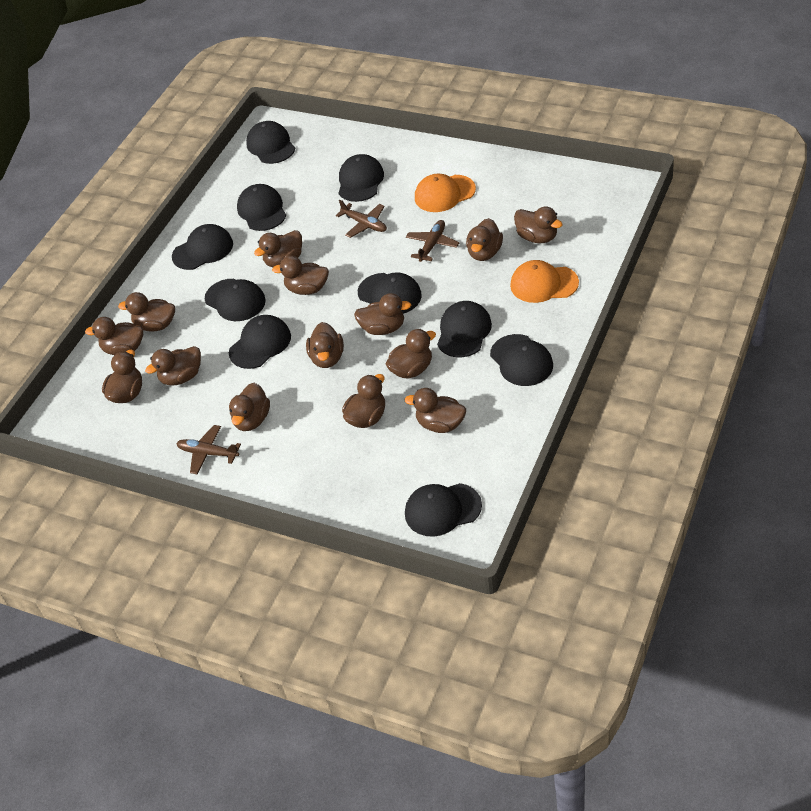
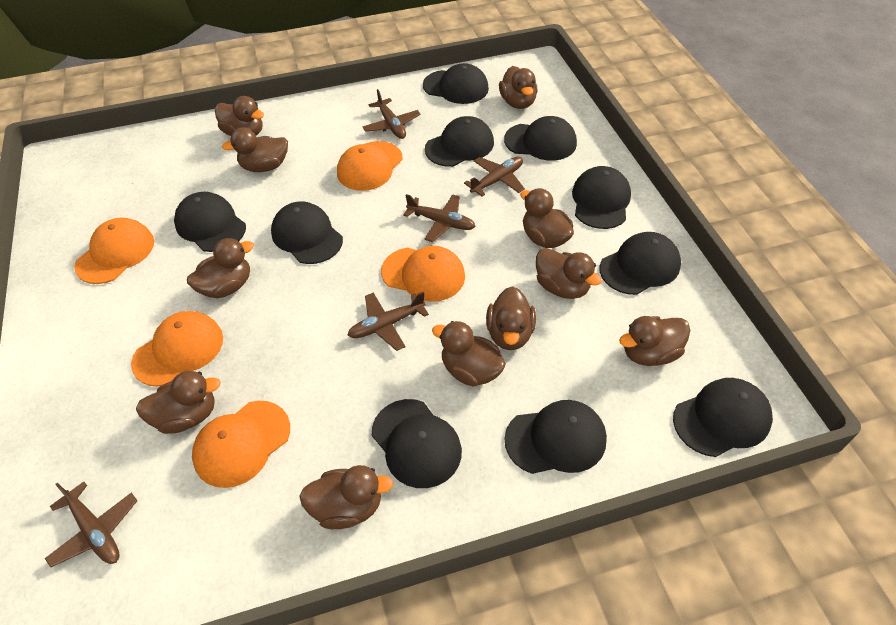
brown duck: [85,317,143,355] [102,350,142,403] [118,292,175,332] [145,346,201,386] [229,383,270,431] [254,230,302,267] [272,256,329,295] [306,322,344,368] [342,374,385,428] [354,293,411,335] [386,329,436,379] [405,388,466,433] [466,218,503,261] [514,206,563,243] = 14 -> [136,371,221,434] [187,238,254,298] [215,96,264,136] [222,127,288,172] [299,465,393,529] [432,321,506,387] [486,286,536,350] [499,66,538,109] [520,188,574,248] [536,248,602,299] [619,316,691,366] = 11
brown plane: [176,425,241,474] [336,200,387,238] [406,220,459,262] = 3 -> [45,481,138,567] [348,292,429,351] [363,89,421,139] [403,194,476,242] [464,157,525,197] = 5
orange cap: [415,174,476,212] [510,260,579,303] = 2 -> [74,218,154,284] [131,311,223,387] [192,401,290,488] [337,141,403,191] [381,246,465,302] = 5

